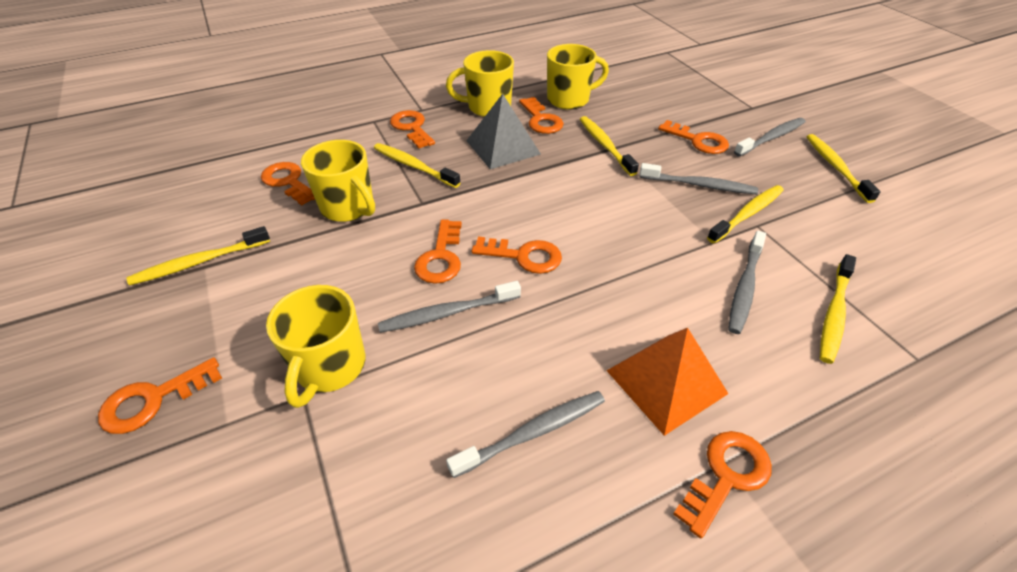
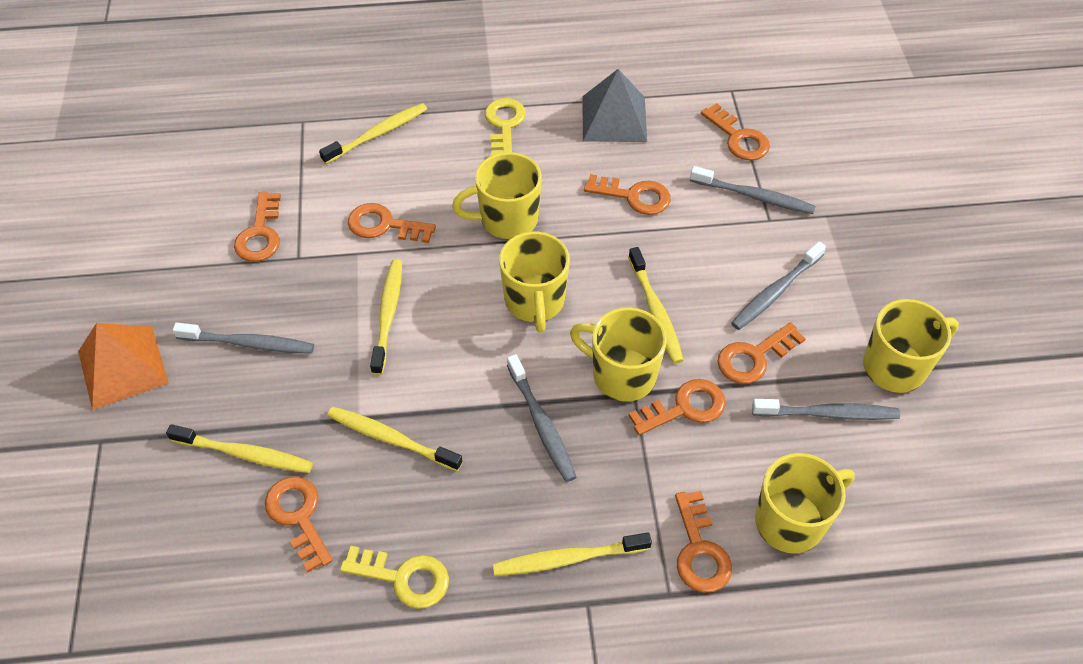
yellow key: none = 0 -> [340,546,449,609] [485,98,526,156] = 2
yellow mug: [266,285,365,408] [301,140,375,222] [446,50,514,117] [547,44,609,109] = 4 -> [452,152,542,239] [499,232,570,333] [570,307,667,402] [755,453,855,554] [863,299,959,393] = 5

